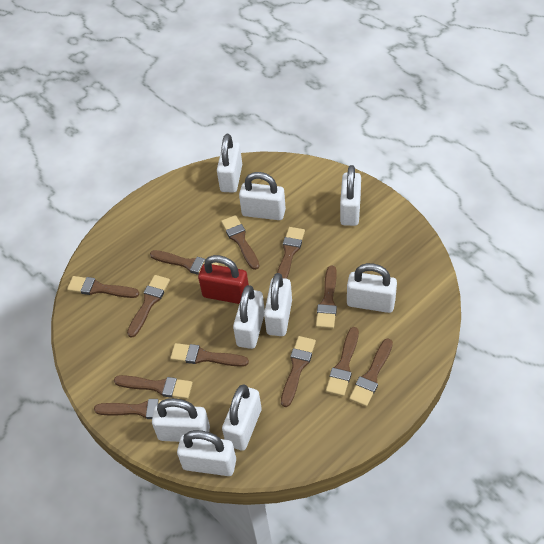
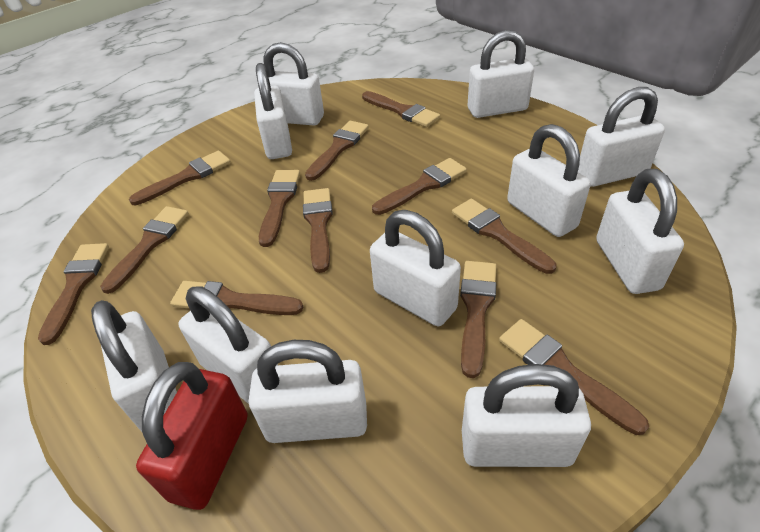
white padlock: [152,398,210,442] [177,430,236,476] [217,134,242,193] [222,384,262,451] [233,285,265,349] [239,172,286,220] [264,273,292,336] [340,165,361,226] [347,263,397,313] = 9 -> [91,300,177,432] [178,286,278,404] [249,340,367,443] [254,63,292,159] [257,42,324,126] [370,210,461,326] [462,364,591,467] [468,30,534,118] [507,124,590,237] [578,87,665,187] [596,169,684,294] = 11

